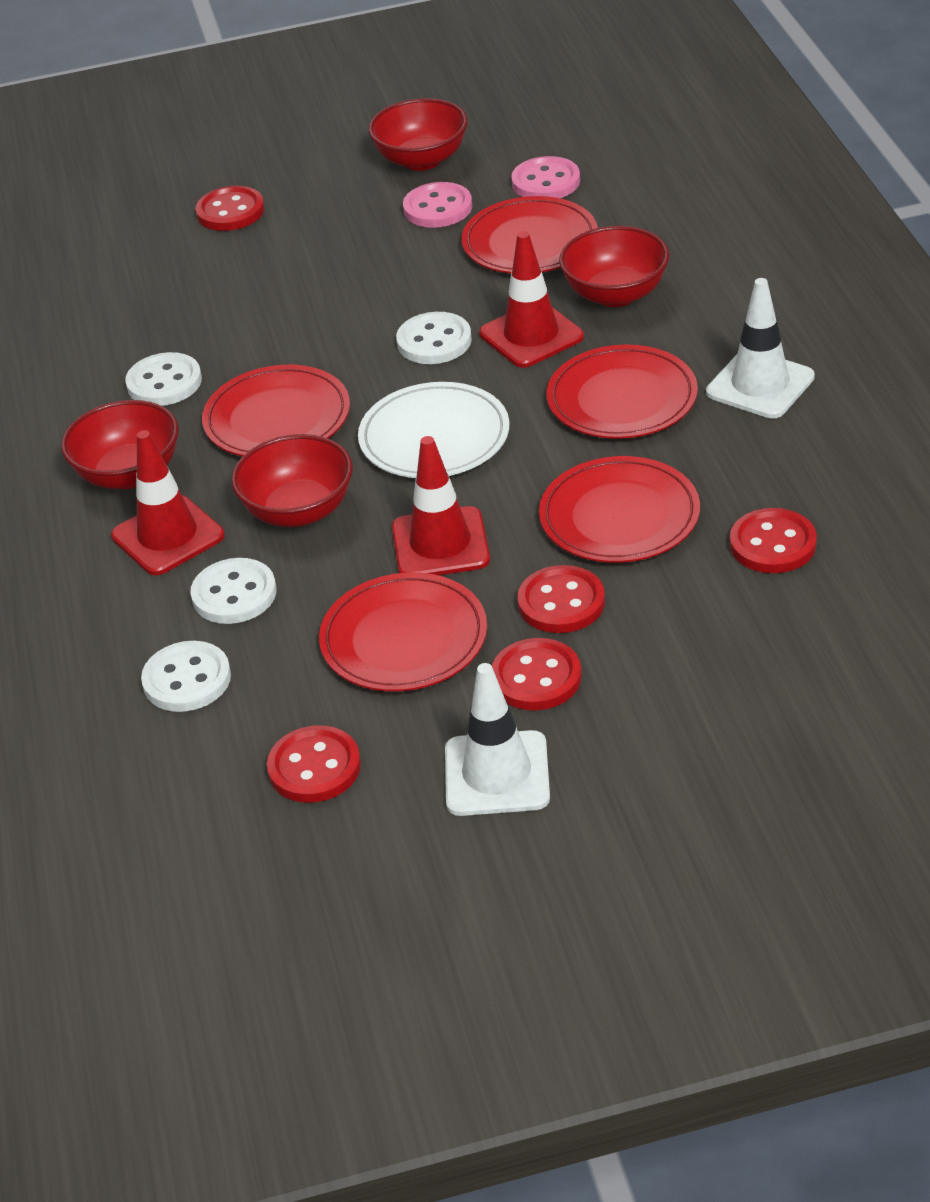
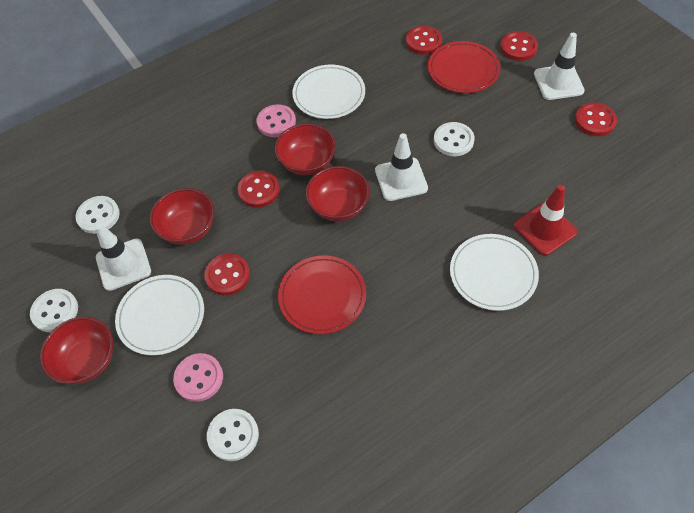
red plate: [202,365,350,456] [319,572,487,691] [461,196,598,273] [539,456,700,563] [547,344,698,439] = 5 -> [278,255,366,334] [428,41,501,93] = 2
red traffic cone: [111,430,225,575] [392,436,490,575] [479,231,584,368] = 3 -> [514,185,578,255] = 1
white plate: [358,382,509,478] = 1 -> [115,275,204,356] [292,65,365,119] [450,234,539,311] = 3
white traffic cone: [445,663,550,816] [706,278,815,418] = 2 -> [95,224,151,291] [375,133,428,201] [534,33,585,100] = 3

